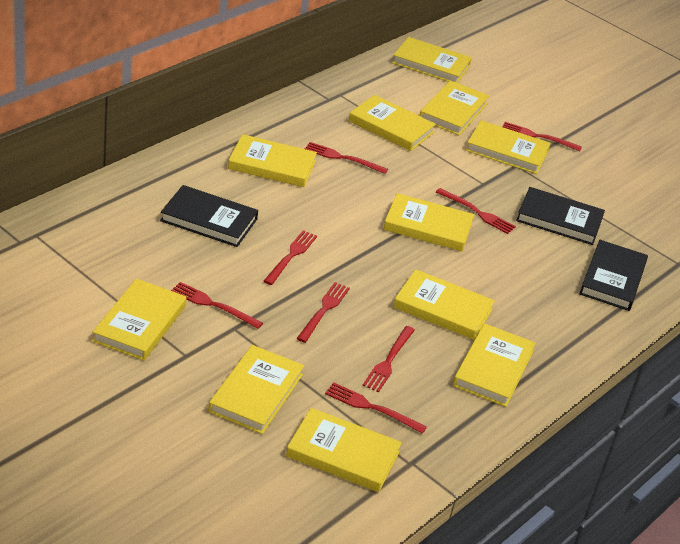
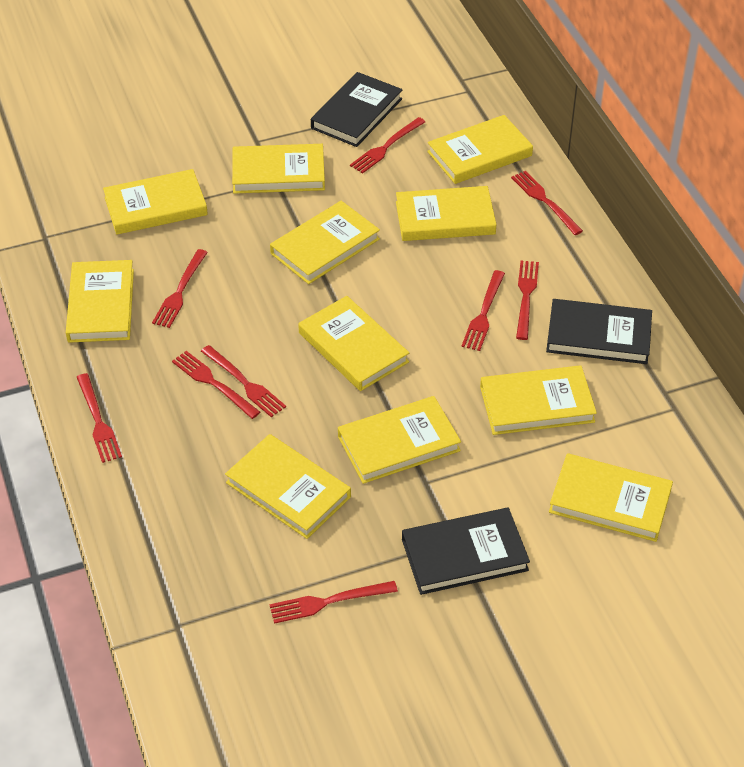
red fork: [171,282,263,329] [264,230,317,285] [297,282,350,343] [305,142,388,174] [325,382,427,434] [362,326,415,392] [436,188,516,234] [503,122,582,151] = 8 -> [77,373,122,463] [152,249,208,328] [172,351,260,419] [201,345,286,417] [269,581,398,624] [350,117,425,173] [462,270,505,351] [511,171,583,235] [516,261,539,340] = 9

